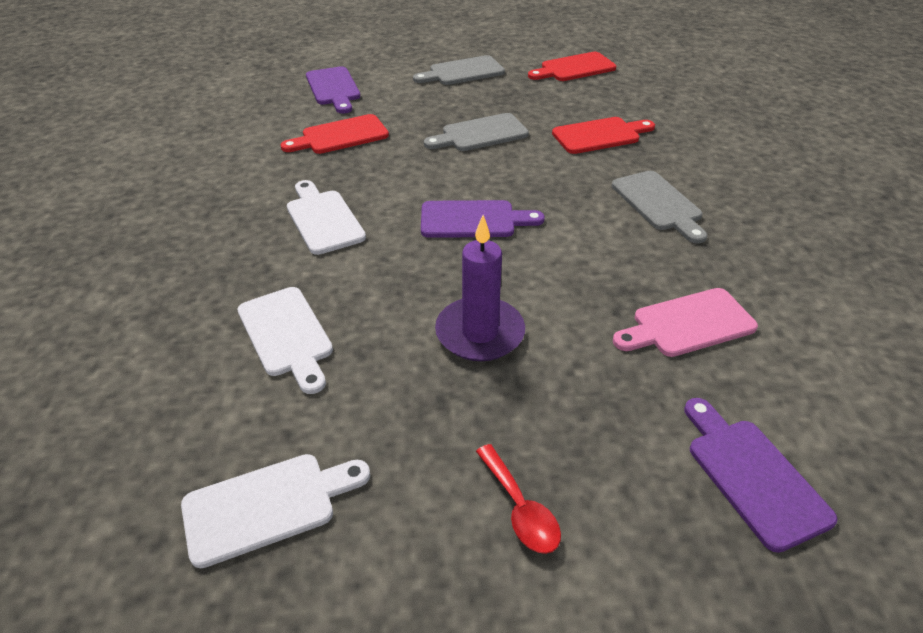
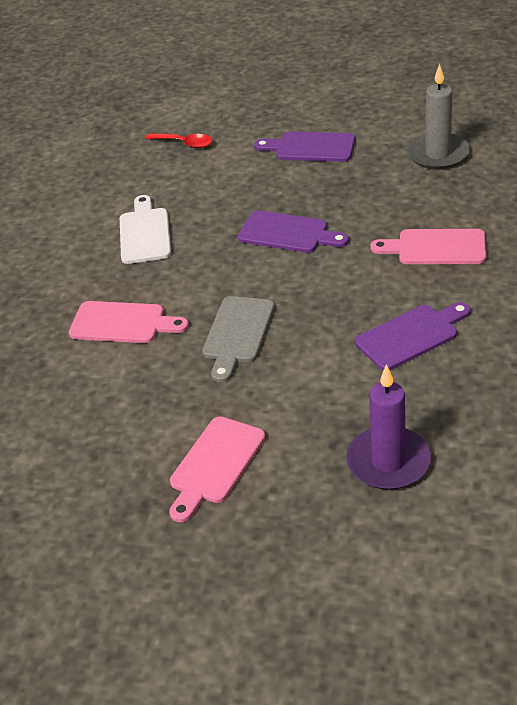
grey candle: none = 0 -> [407,64,470,170] = 1
grey cutting board: [413,55,505,85] [424,113,529,151] [612,171,707,244] = 3 -> [202,296,274,382] = 1
pink cutting board: [613,288,758,357] = 1 -> [69,301,189,343] [169,416,266,522] [370,229,486,264] = 3
red cutting board: [280,114,389,154] [528,52,617,81] [552,117,655,154] = 3 -> none = 0
white cutting board: [181,454,370,568] [238,287,333,394] [287,180,366,255] = 3 -> [120,195,171,264] = 1

